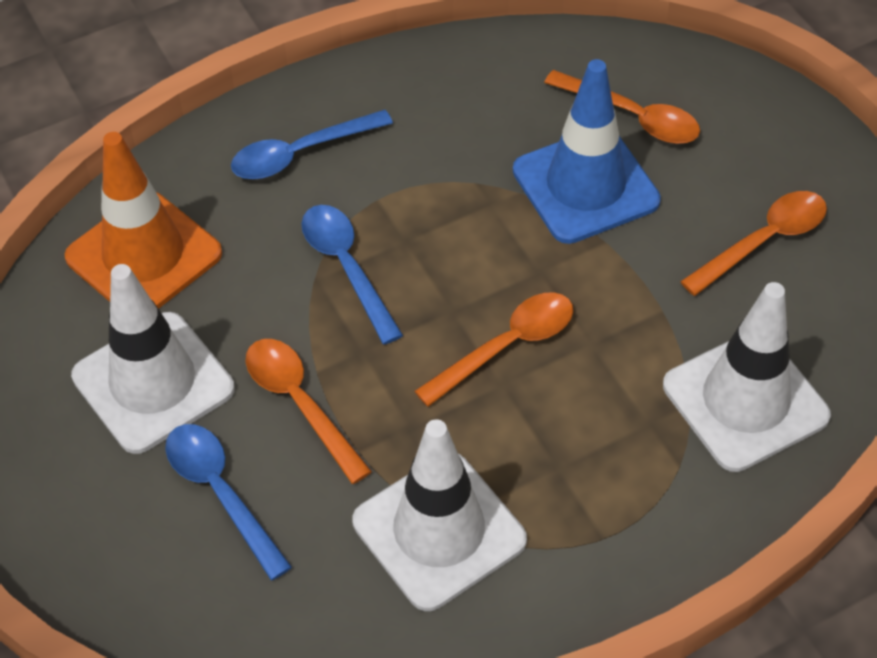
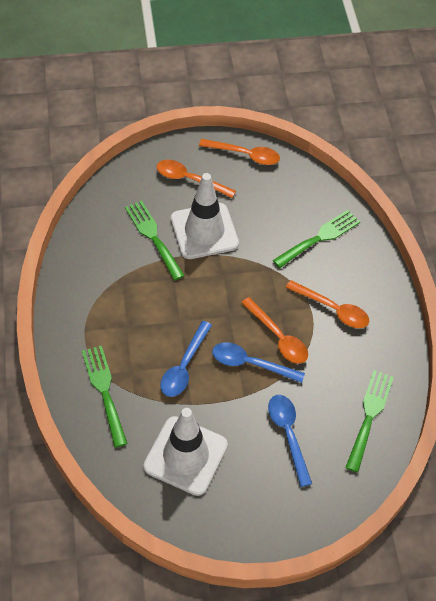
blue traffic cone: [513,59,661,244] = 1 -> none = 0
green fork: none = 0 -> [82,346,128,447] [125,201,185,280] [273,210,360,268] [345,370,394,472] = 4
orange traffic cone: [65,132,222,309] = 1 -> none = 0
white traffic cone: [71,264,235,454] [352,419,527,611] [663,282,831,472] = 3 -> [144,408,228,496] [171,173,239,259] = 2

